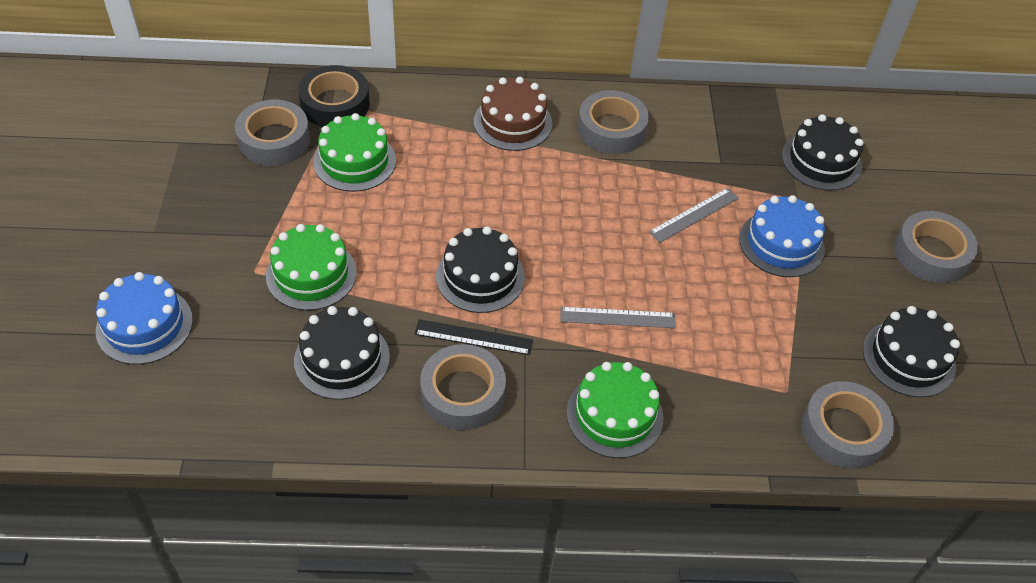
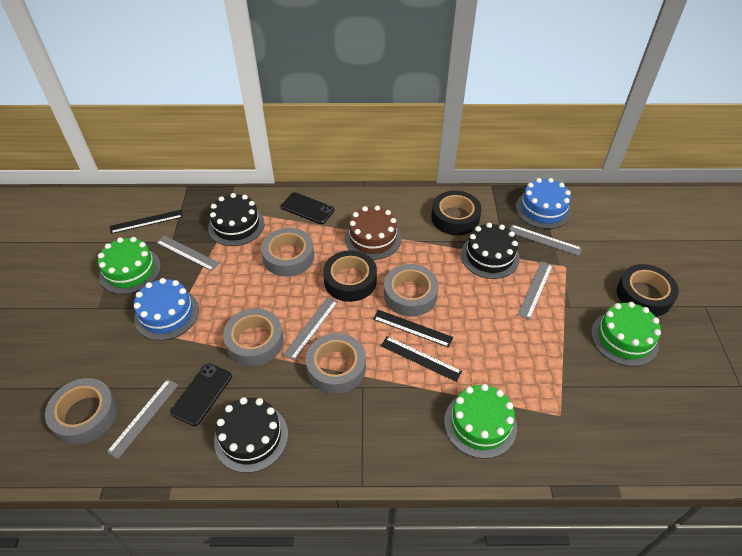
black cake: [294,306,390,400] [436,226,525,313] [782,114,864,191] [863,306,960,397] = 4 -> [208,193,265,246] [214,397,288,473] [461,223,520,279] = 3
black phone: none = 0 -> [170,363,232,426] [281,192,334,224] = 2
black ruler: [414,319,533,355] = 1 -> [110,210,183,234] [373,310,453,347] [381,336,462,382] = 3
black tape: [298,65,370,127] = 1 -> [323,250,377,302] [431,191,482,235] [617,264,679,317] = 3
grey ruler: [560,307,676,328] [649,188,739,243] = 2 -> [107,379,179,459] [156,235,220,271] [283,297,338,360] [509,225,582,256] [518,261,553,320] = 5

